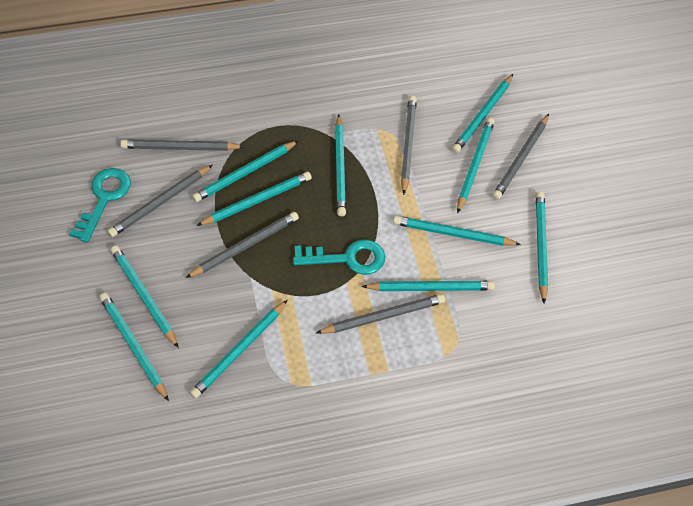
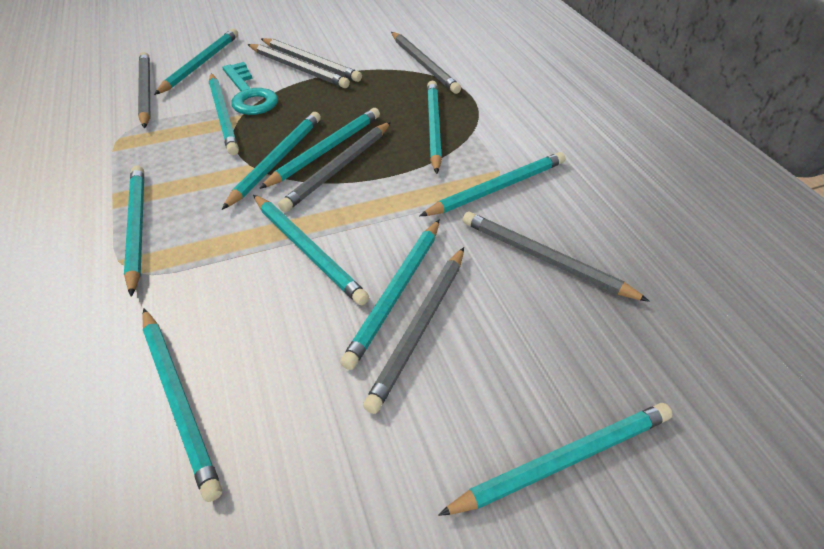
grey pencil: [108,165,213,237] [120,140,245,151] [186,212,299,278] [316,294,445,334] [401,96,417,195] [492,114,549,200] = 6 -> [138,52,150,128] [247,44,350,88] [261,38,362,82] [278,122,391,212] [363,247,464,414] [391,32,461,94] [462,211,650,302] = 7
turquoise key: [69,168,131,242] [293,239,385,275] = 2 -> [222,62,278,115] = 1

